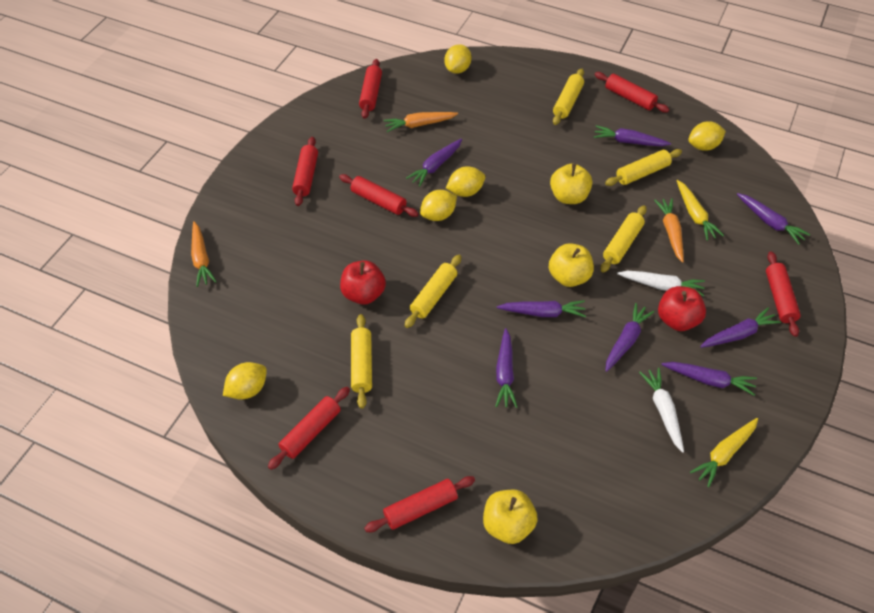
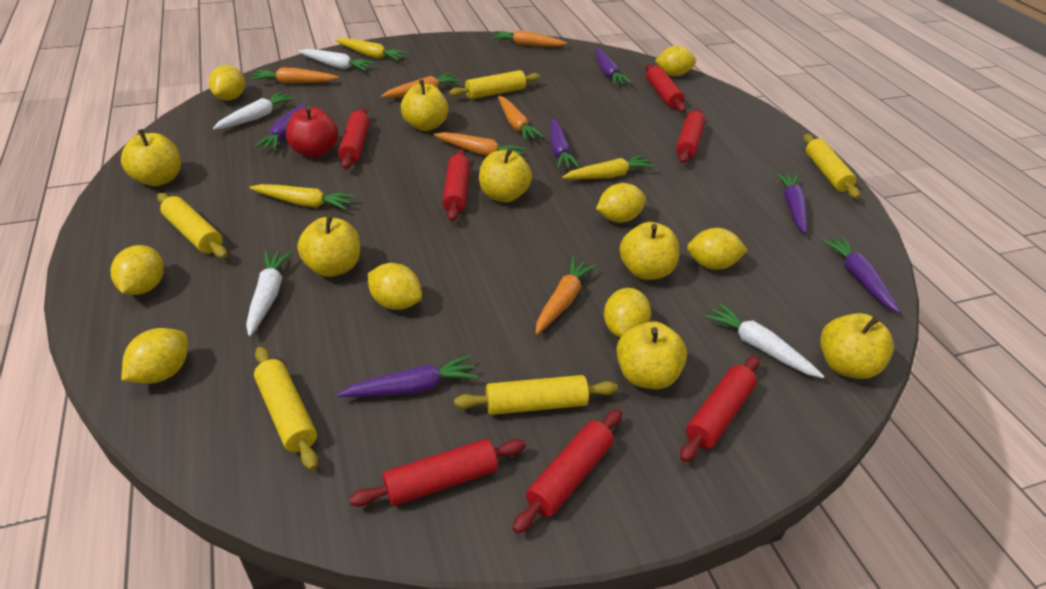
orange carrot: [191,221,217,287] [383,112,458,132] [654,198,684,263] = 3 -> [251,67,339,84] [381,73,461,98] [434,132,525,156] [492,30,567,46] [498,96,544,141] [536,257,597,335] = 6
purple carrot: [406,139,462,187] [495,328,517,408] [497,300,586,317] [594,125,671,146] [605,303,654,372] [661,362,757,396] [700,307,781,348] [737,193,810,245] = 8 -> [254,103,306,151] [337,355,478,397] [550,118,580,169] [595,48,632,85] [775,172,807,234] [822,237,900,313] = 6
red apple: [340,261,386,305] [658,286,706,331] = 2 -> [286,106,338,158] = 1
white carrot: [617,271,705,296] [639,368,684,453] = 2 -> [213,91,295,130] [246,251,292,336] [298,49,374,71] [705,303,824,378] = 4
yellow apple: [483,490,538,544] [549,243,594,287] [550,163,592,204] = 3 -> [121,129,181,186] [297,215,360,277] [401,80,449,131] [479,148,532,202] [616,321,687,389] [620,222,680,280] [820,313,894,379] = 7
yellow carrot: [677,180,724,241] [690,418,758,488] = 2 -> [249,184,354,210] [335,38,407,61] [562,155,655,179] = 3
yellow lemon: [223,362,267,400] [420,190,457,221] [444,44,471,74] [446,166,485,197] [688,122,726,151] = 5 -> [111,245,164,295] [122,328,188,384] [209,65,245,100] [367,263,422,310] [596,183,646,223] [604,288,651,337] [655,46,696,76] [687,228,748,270] = 8

